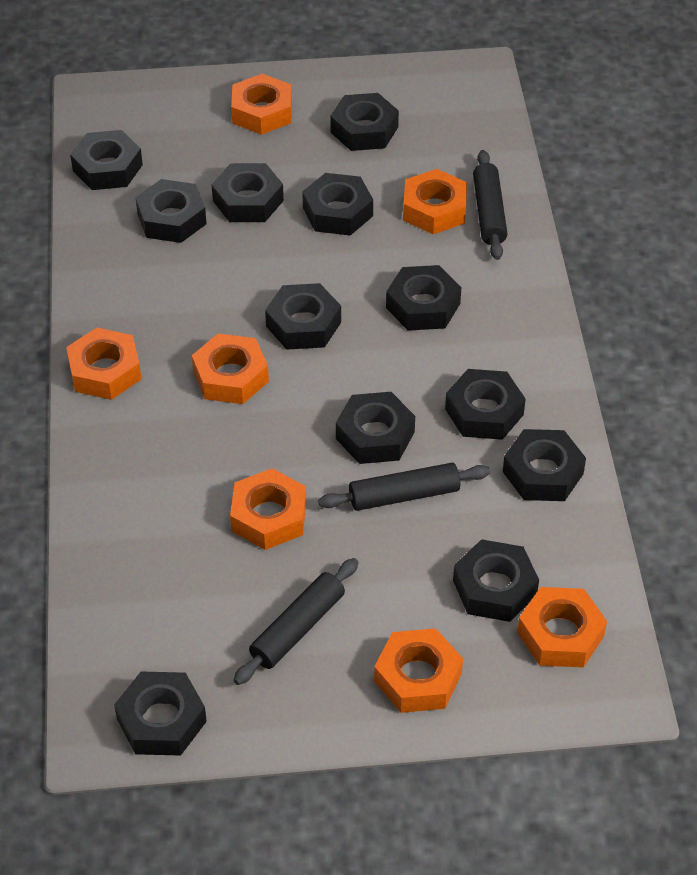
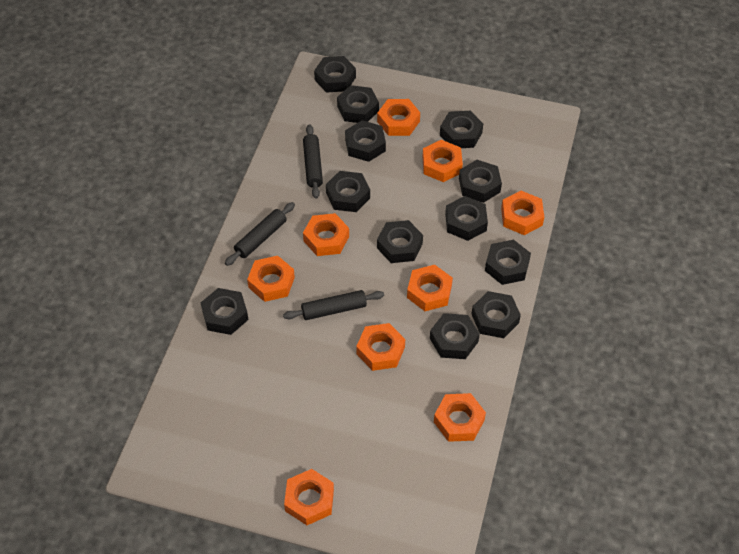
orange nut: [66,327,141,400] [192,333,269,404] [230,468,306,550] [231,74,292,135] [374,628,463,713] [403,169,467,234] [517,587,607,668] = 7 -> [247,256,295,302] [284,469,334,525] [303,213,349,256] [356,323,405,371] [377,99,420,136] [407,265,453,311] [422,140,463,182] [434,393,486,442] [501,191,544,235] = 9

